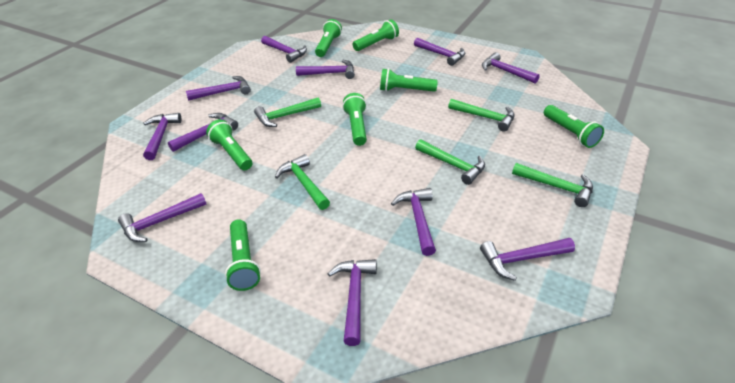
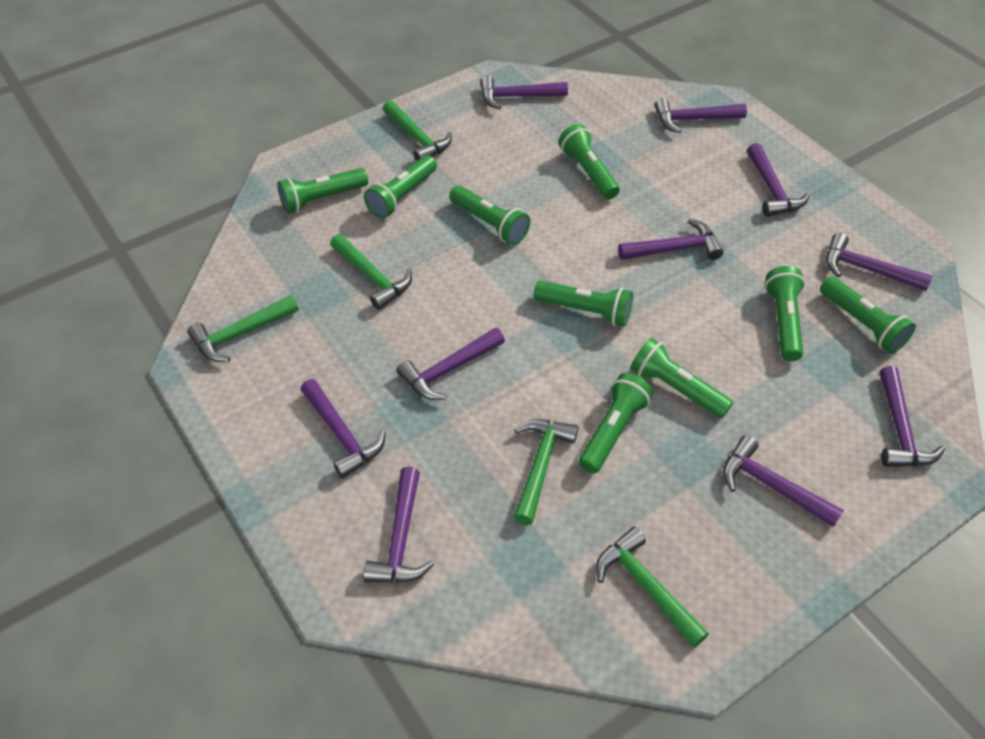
green flashlight: [206,119,252,170] [225,219,261,291] [315,19,342,57] [342,93,367,146] [353,19,399,51] [380,68,438,92] [544,105,604,148] = 7 -> [277,168,368,214] [364,155,437,219] [449,186,530,245] [534,281,633,327] [558,124,620,199] [579,373,653,473] [631,338,733,418] [765,266,805,361] [820,276,916,354] = 9
purple hammer: [118,193,207,242] [143,113,182,160] [168,113,238,152] [186,76,251,101] [261,36,307,63] [296,60,355,79] [328,259,377,346] [391,188,436,256] [414,38,465,66] [480,238,575,281] [482,52,540,83] = 11 -> [300,379,386,479] [363,467,434,583] [396,327,505,400] [480,75,568,110] [618,219,724,260] [654,98,747,133] [723,435,844,527] [747,143,810,216] [826,233,933,291] [880,366,945,467] = 10

